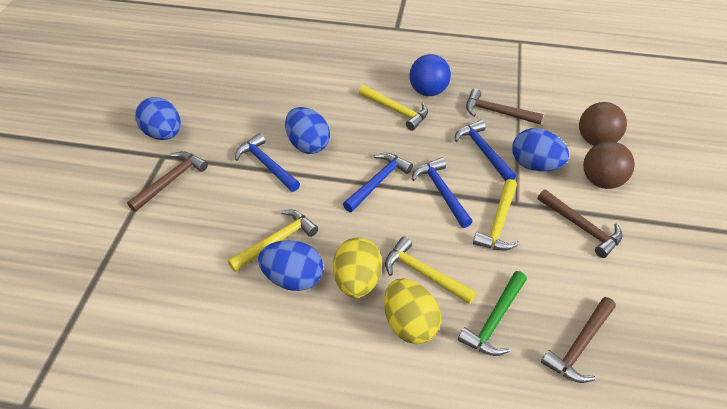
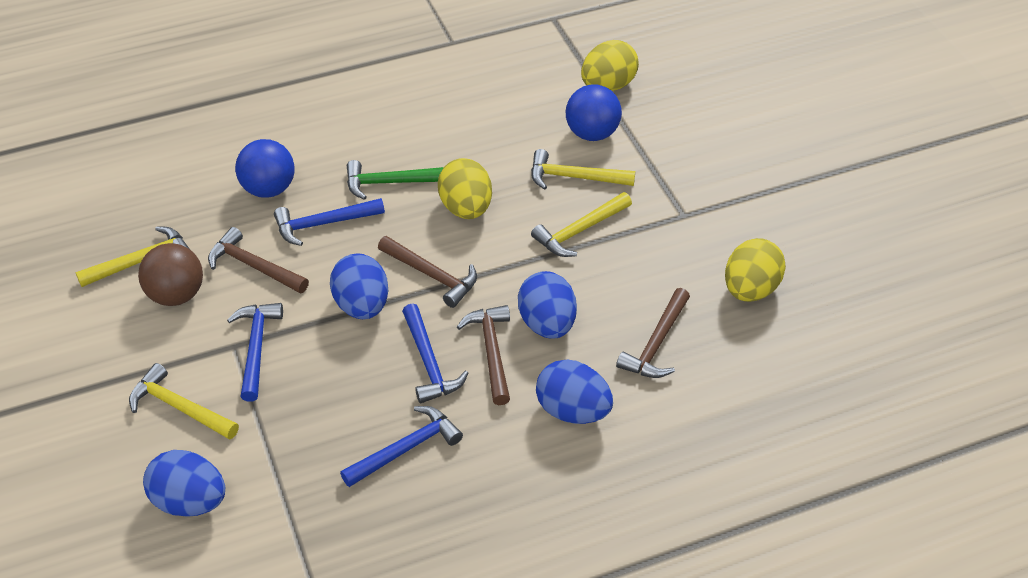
blue ball: [409,54,451,96] = 1 -> [235,139,295,198] [566,84,622,141] = 2
brown ball: [579,102,627,146] [583,141,635,189] = 2 -> [138,243,203,306] = 1
yellow egg: [333,237,382,298] [384,278,441,344] = 2 -> [438,158,492,219] [581,40,639,91] [725,238,786,302] = 3

